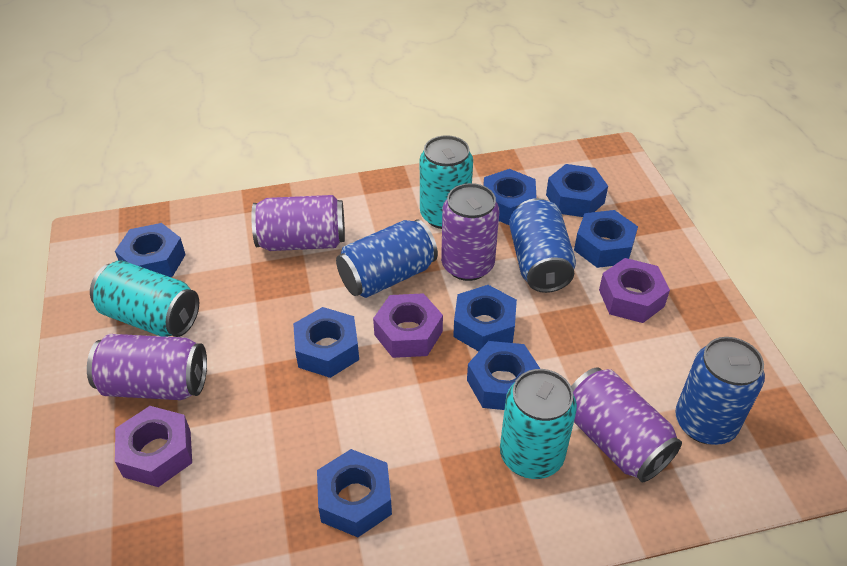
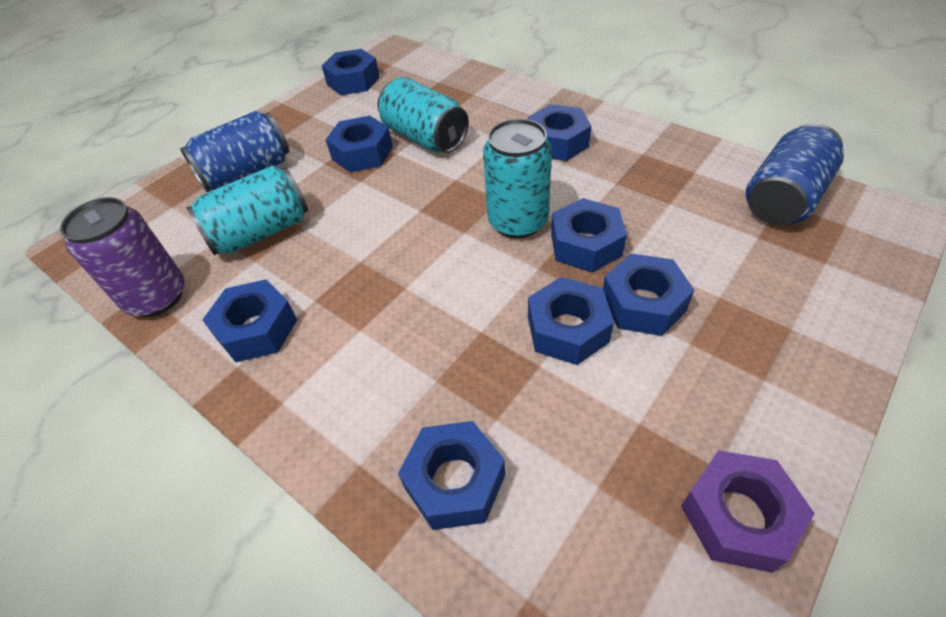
blue can: [336,219,438,298] [509,198,576,293] [675,337,765,445] = 3 -> [180,111,289,192] [746,123,844,225] = 2
purple can: [87,334,207,400] [251,195,345,251] [441,183,499,281] [571,368,682,482] = 4 -> [60,197,185,317] = 1
purple nut: [115,406,192,487] [373,293,443,358] [599,258,670,323] = 3 -> [681,450,815,573] = 1

